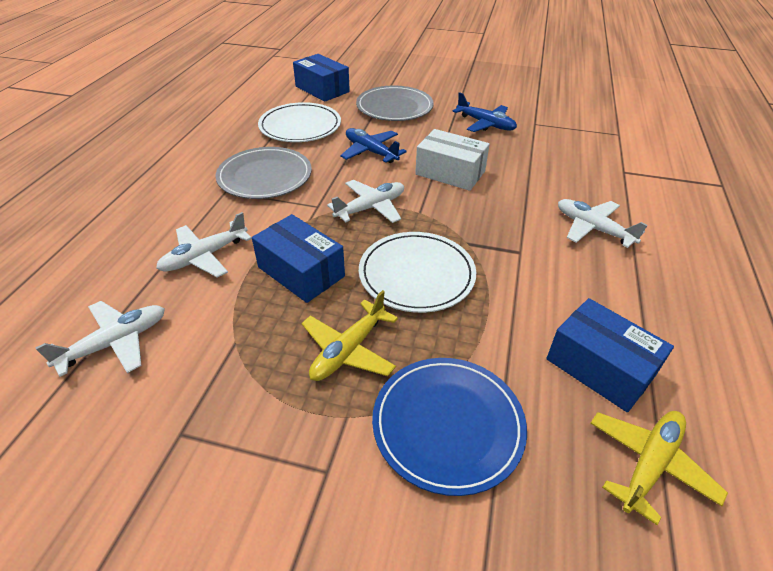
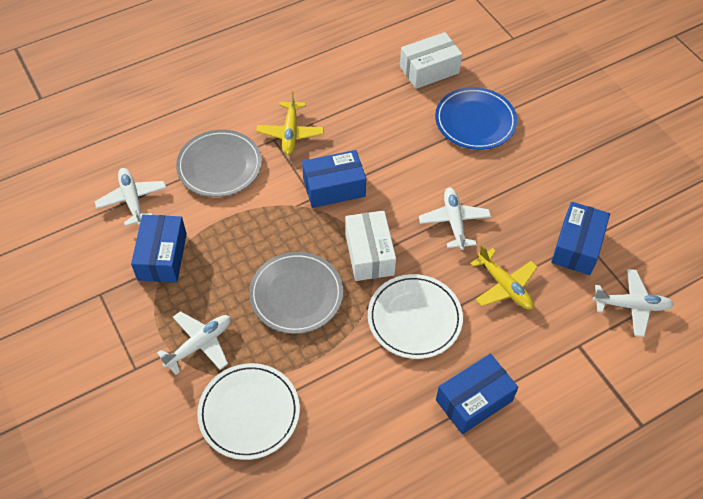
blue box: [252,214,345,303] [293,54,350,101] [546,298,674,412] = 3 -> [131,215,187,283] [302,150,366,208] [436,354,518,434] [551,202,610,275] = 4
blue plane: [340,128,407,163] [452,92,517,132] = 2 -> none = 0
white box: [415,129,490,191] = 1 -> [345,211,396,281] [400,32,462,89] = 2

